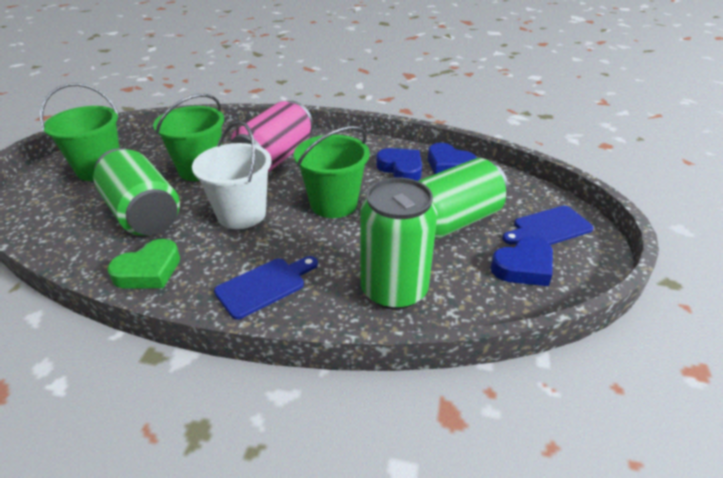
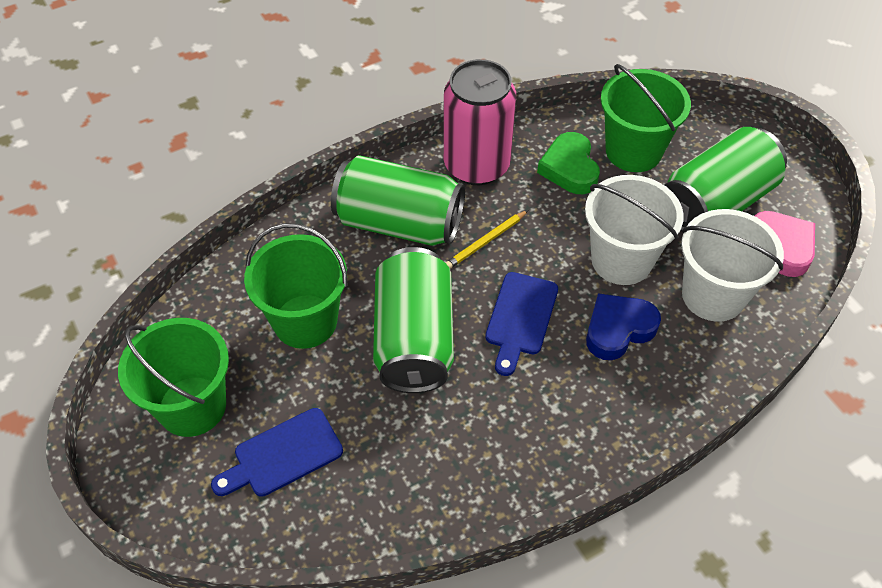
blue heart: [376,148,422,181] [428,143,477,174] [490,236,553,286] = 3 -> [586,293,661,360] = 1
pink heart: none = 0 -> [755,211,815,277] = 1
white bucket: [192,121,272,229] = 1 -> [585,175,684,285] [681,209,784,322] = 2
yellow pencil: none = 0 -> [445,210,528,269] = 1

